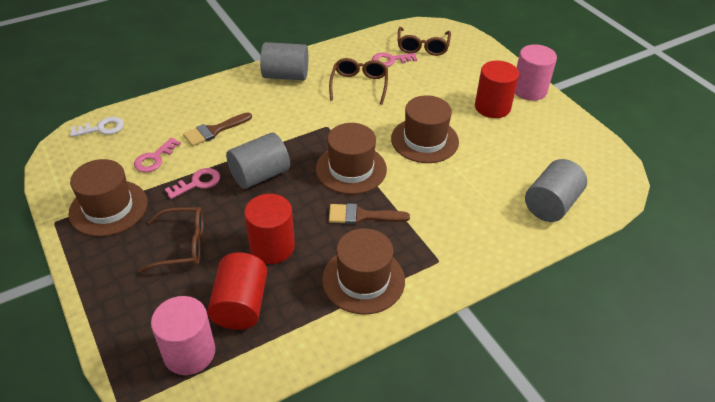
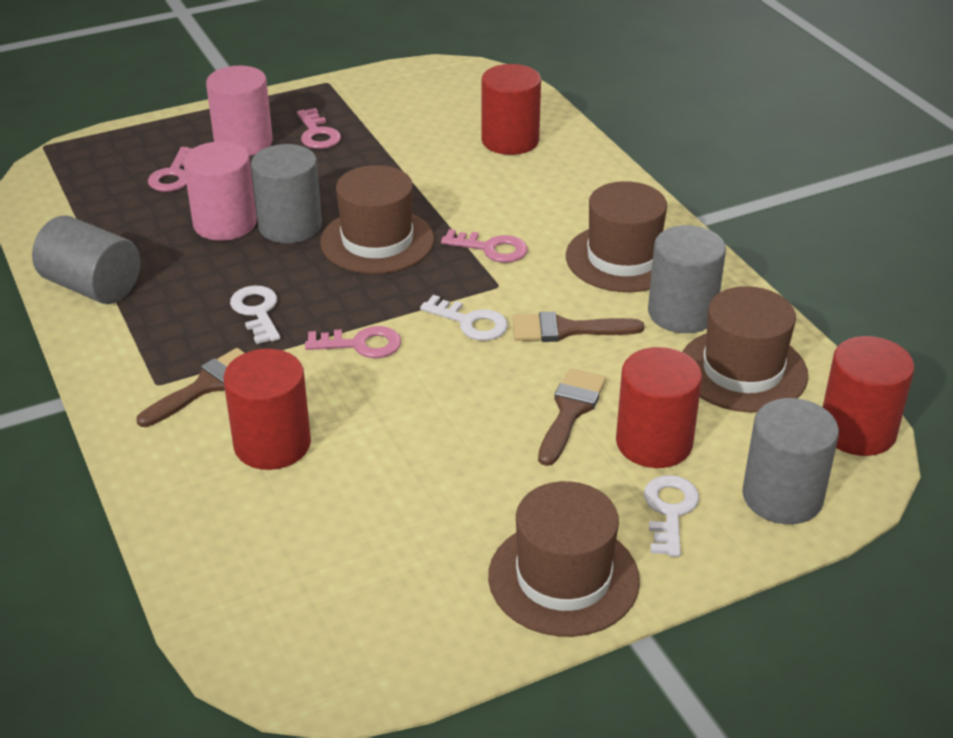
brown brush: [183,112,252,146] [329,203,410,225] = 2 -> [137,348,244,427] [512,312,644,342] [538,368,606,466] = 3
brown glasses: [139,207,203,273] [329,58,388,105] [398,27,451,56] = 3 -> none = 0
grey cylinder: [226,133,290,189] [260,42,308,81] [525,159,587,222] = 3 -> [32,215,140,304] [251,144,322,243] [648,225,726,333] [742,398,839,524] = 4
pink key: [134,138,181,172] [165,168,220,199] [372,53,417,67] = 3 -> [148,147,193,192] [297,108,341,149] [305,326,401,358] [441,229,528,263] = 4
red cylinder: [207,252,267,330] [244,194,295,264] [475,61,519,118] = 3 -> [223,349,311,470] [481,64,541,155] [616,347,702,468] [823,336,914,456] = 4
white key: [70,117,124,137] = 1 -> [230,286,280,344] [420,295,508,341] [644,475,699,557] = 3

